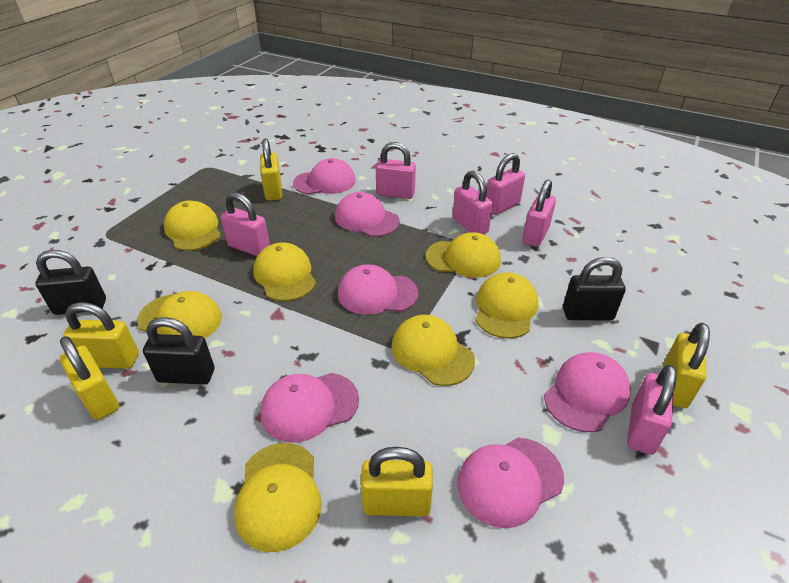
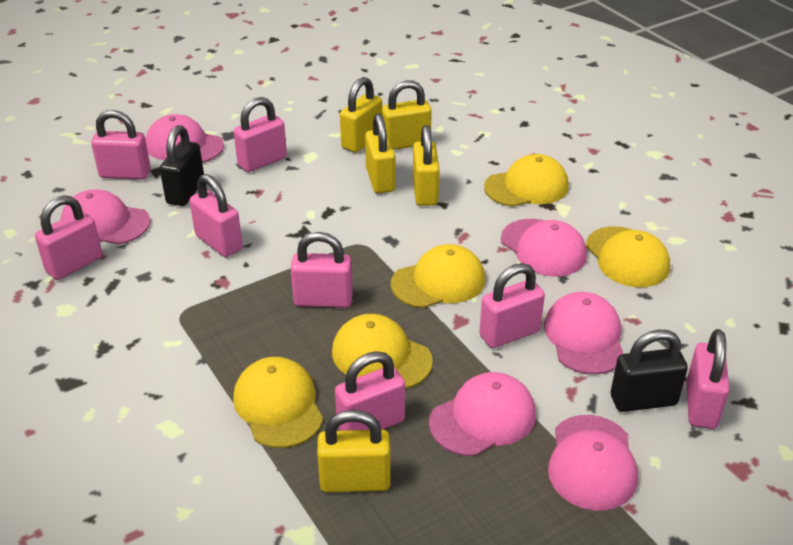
black padlock: [35,250,106,315] [143,317,214,384] [563,257,626,320] = 3 -> [160,125,204,206] [611,330,688,412] = 2
pink padlock: [221,192,270,256] [376,142,416,199] [453,171,493,234] [486,153,525,215] [522,180,556,247] [627,364,676,455] = 6 -> [35,195,102,280] [91,110,151,180] [189,174,243,257] [234,97,287,172] [291,232,353,308] [335,351,405,431] [479,263,545,348] [686,329,730,429] = 8
yellow cap: [137,291,222,338] [164,200,221,251] [234,443,322,552] [253,243,316,301] [391,315,475,386] [426,232,501,278] [475,272,538,339] = 7 -> [233,357,323,448] [332,314,433,389] [391,244,485,308] [484,154,569,207] [586,226,670,287] = 5

